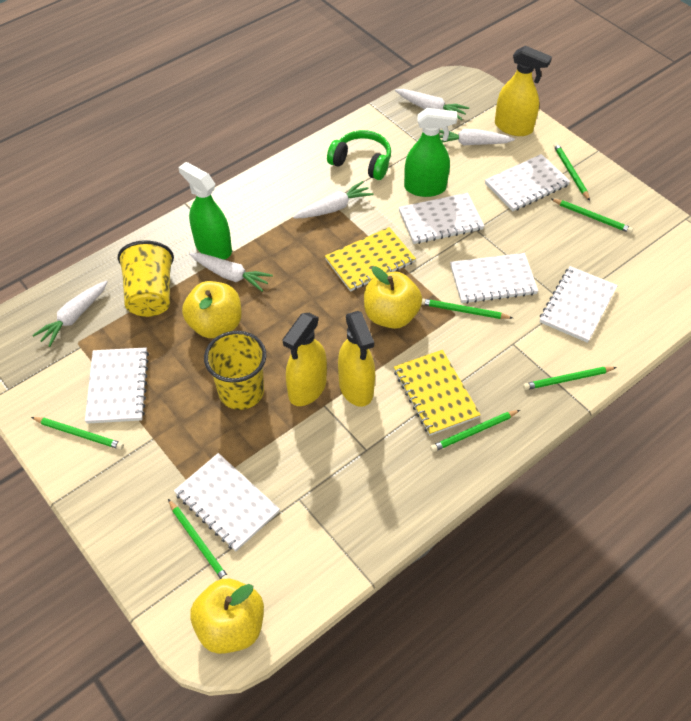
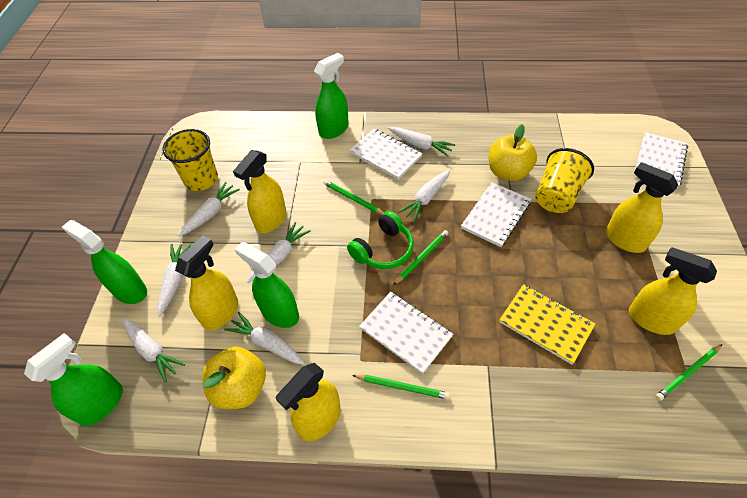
green pencil: [31,417,124,450] [168,499,230,579] [421,298,513,319] [430,410,520,452] [523,367,617,390] [551,199,633,233] [553,143,590,201] = 7 -> [323,180,384,215] [352,375,450,399] [394,230,449,285] [655,344,722,401] = 4
green spray bottle: [178,162,232,260] [404,108,457,197] = 2 -> [24,333,123,426] [62,220,147,304] [234,242,299,328] [314,53,349,139] = 4
white carrot: [32,281,108,347] [189,253,273,292] [293,181,373,218] [395,89,469,120] [439,129,515,146] = 5 -> [122,317,185,383] [157,244,192,317] [178,182,240,237] [224,312,305,365] [247,222,311,283] [388,127,455,157] [398,170,450,222] = 7
white notebook: [85,347,149,424] [174,453,280,551] [399,193,484,244] [450,253,538,304] [485,154,571,211] [540,266,618,343] = 6 -> [349,129,423,180] [359,292,453,374] [461,182,531,247] [634,132,688,188] = 4
yellow apple: [182,281,242,338] [190,579,264,654] [364,266,422,329] = 3 -> [202,347,266,409] [489,124,537,181] = 2
yellow notebook: [325,227,416,292] [394,350,481,435] = 2 -> [499,284,595,365] = 1
yellow spray bottle: [282,313,327,406] [338,311,375,407] [495,46,552,136] = 3 -> [175,235,238,331] [233,150,287,233] [276,363,341,441] [606,162,678,253] [629,247,717,335] = 5

